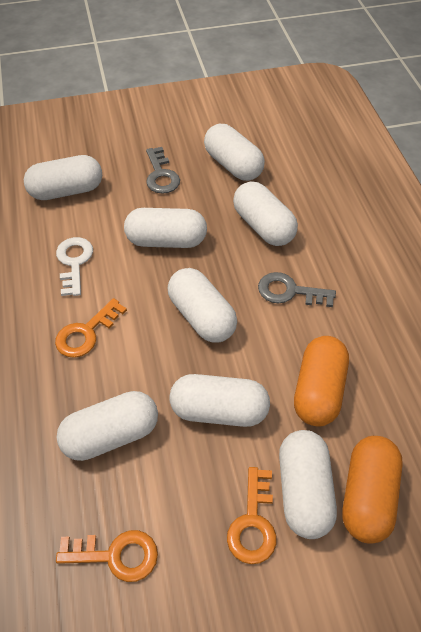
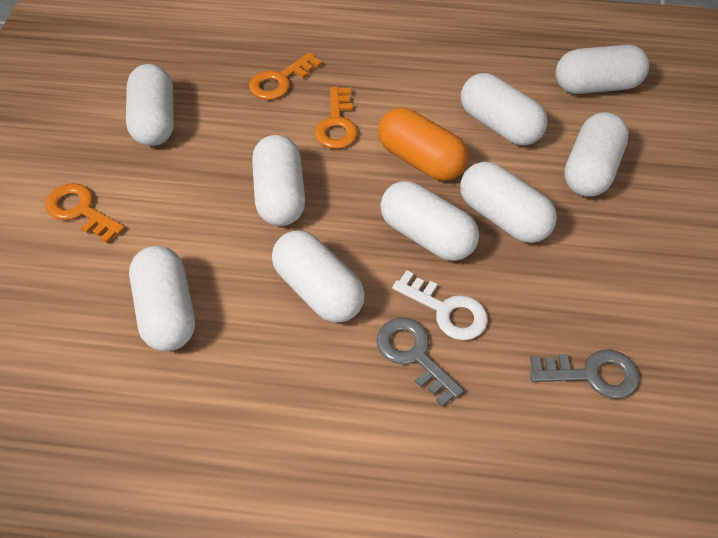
orange capsule: [294,336,349,426] [342,436,403,544] = 2 -> [378,108,469,181] = 1
white capsule: [24,155,102,200] [56,391,158,461] [124,208,207,248] [168,268,237,343] [170,374,270,427] [204,124,265,181] [233,182,298,246] [279,430,337,539] = 8 -> [126,64,174,146] [129,246,195,352] [252,135,305,226] [272,230,365,323] [380,181,479,261] [460,161,557,243] [461,73,548,146] [555,45,649,94] [564,112,629,197] = 9

